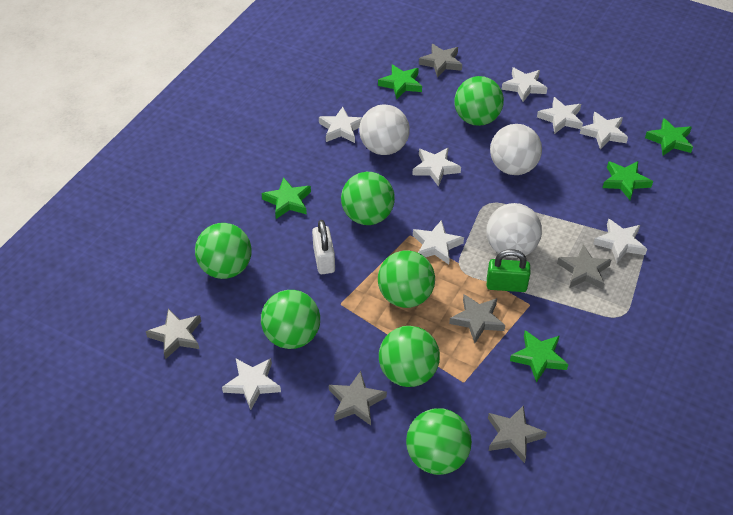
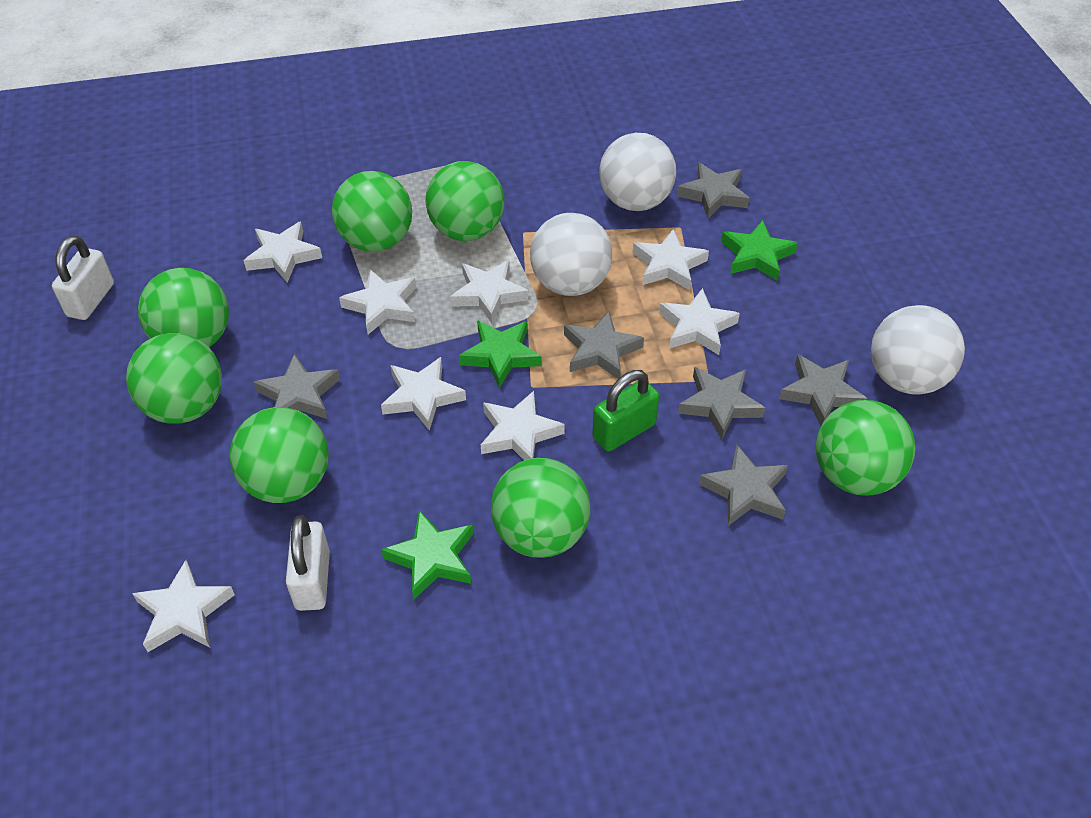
green star: [261,177,311,219] [378,64,422,99] [510,330,568,383] [603,161,653,200] [645,118,693,156] = 5 -> [381,510,474,599] [459,320,542,388] [721,220,798,281] = 3
white padlock: [312,220,335,274] = 1 -> [52,235,114,320] [286,515,330,611] = 2

